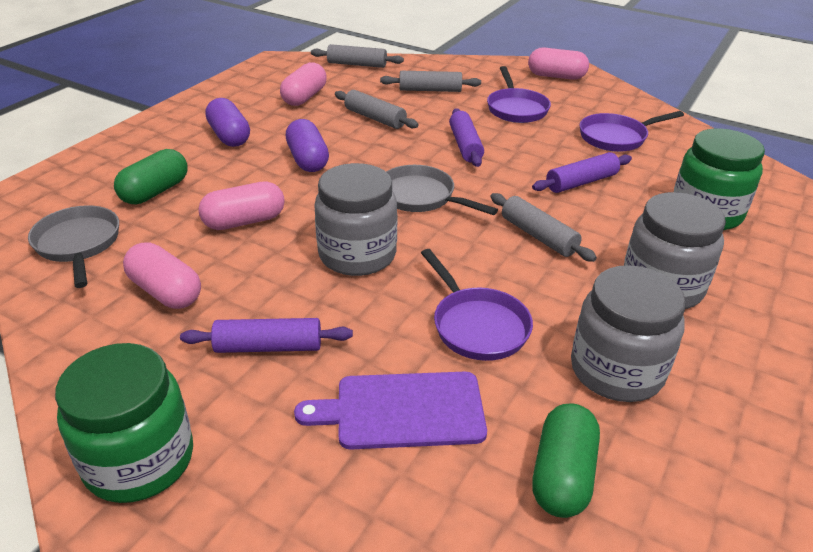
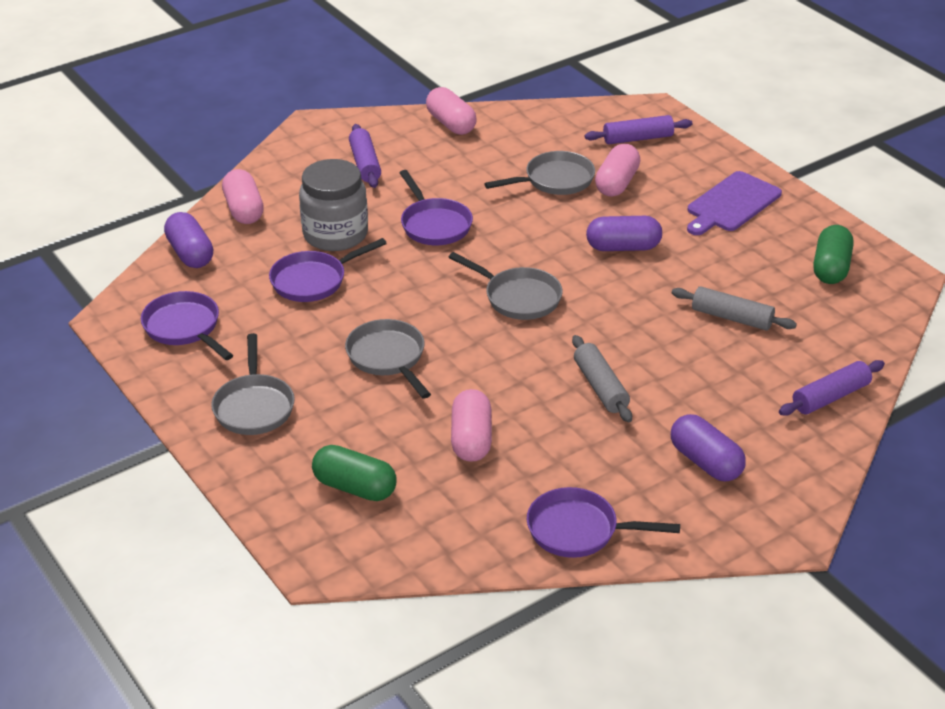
green jar: [55,343,193,503] [674,129,765,230] = 2 -> none = 0
grey jar: [314,163,397,276] [571,265,686,402] [624,192,726,309] = 3 -> [299,159,368,251] = 1
grey pan: [28,205,119,288] [386,165,498,215] = 2 -> [211,333,295,435] [345,319,431,399] [449,252,563,320] [484,151,595,195] = 4
grey rolling pin: [311,44,404,68] [335,90,419,129] [380,71,481,92] [490,193,597,262] = 4 -> [572,335,632,422] [672,286,797,331] = 2
purple capsule: [205,98,250,147] [286,119,329,172] = 2 -> [164,212,213,268] [586,216,662,251] [671,414,746,481] = 3
purple pan: [421,249,533,361] [487,66,551,123] [579,111,684,152] = 3 -> [141,291,233,360] [269,238,387,302] [400,170,473,245] [527,487,680,558] = 4

